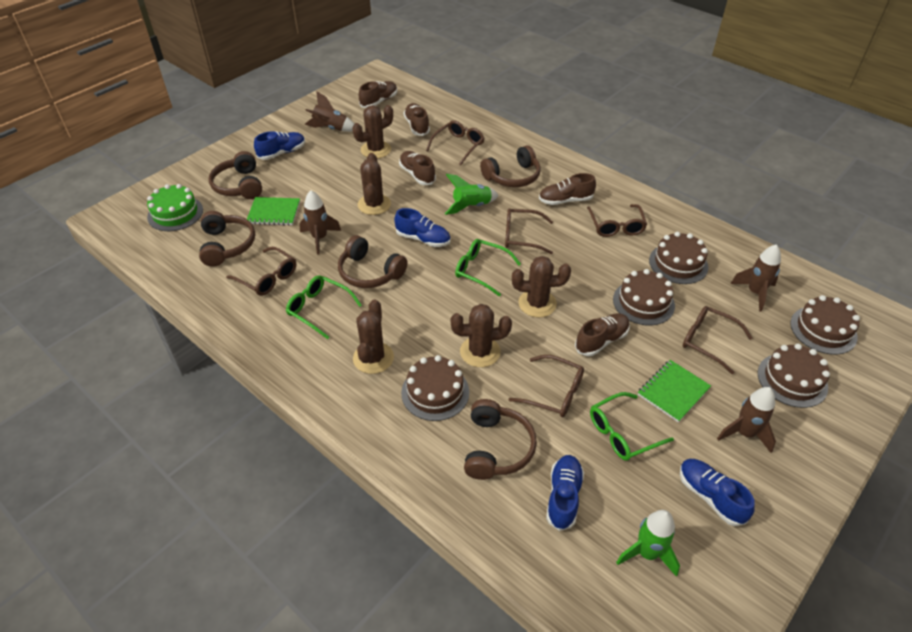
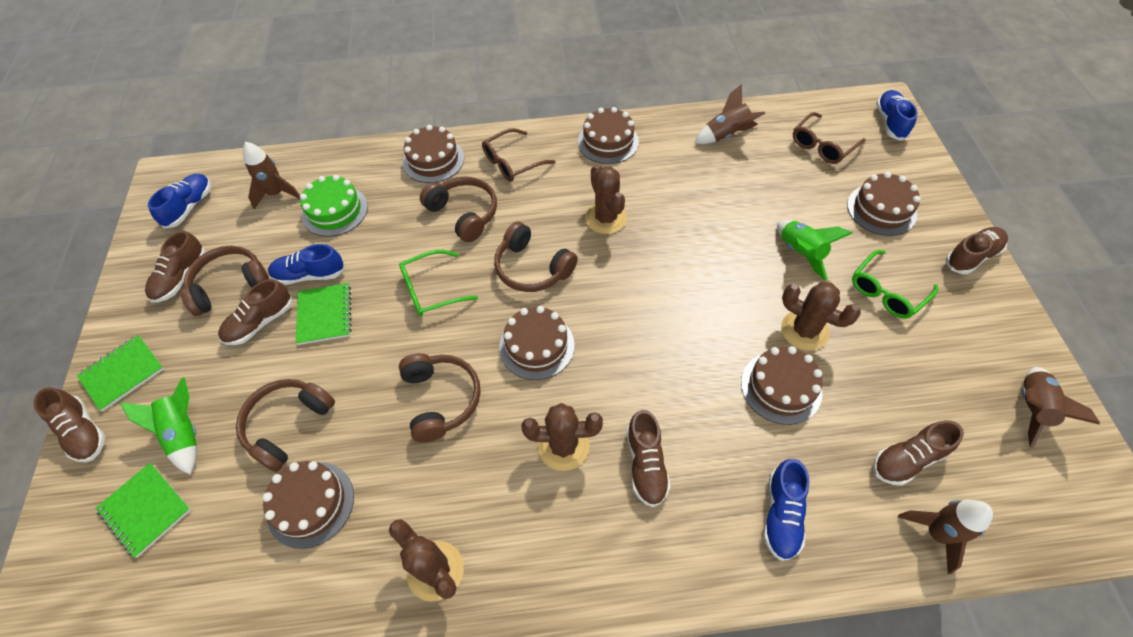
brown cactus: [352,105,393,158] [353,299,394,374] [358,153,391,215] [450,304,512,367] [512,256,571,317] = 5 -> [389,519,464,602] [522,403,603,471] [585,164,627,234] [781,282,861,351] = 4
brown cake: [401,355,469,421] [613,269,675,325] [649,232,708,284] [758,344,830,408] [790,295,860,355] = 5 -> [263,461,354,549] [403,125,464,183] [499,306,575,380] [578,107,639,164] [741,346,823,425] [847,172,921,236] = 6
brown glasses: [226,247,296,296] [426,120,484,165] [505,208,553,254] [509,355,584,417] [587,204,647,237] [683,306,753,374] = 6 -> [482,128,556,182] [793,112,866,164] = 2
brown shoe: [359,81,397,108] [399,151,436,185] [404,103,430,136] [539,173,596,205] [575,313,630,356] = 5 -> [34,387,105,462] [145,231,206,303] [218,279,292,345] [627,410,671,507] [873,420,964,486] [946,227,1008,274] = 6
green glasses: [286,275,362,339] [455,239,521,296] [590,392,674,461] = 3 -> [399,250,478,316] [852,250,938,319] = 2
green notebook: [247,197,300,226] [638,360,711,422] = 2 -> [76,335,164,411] [96,463,191,558] [296,283,351,345] = 3

